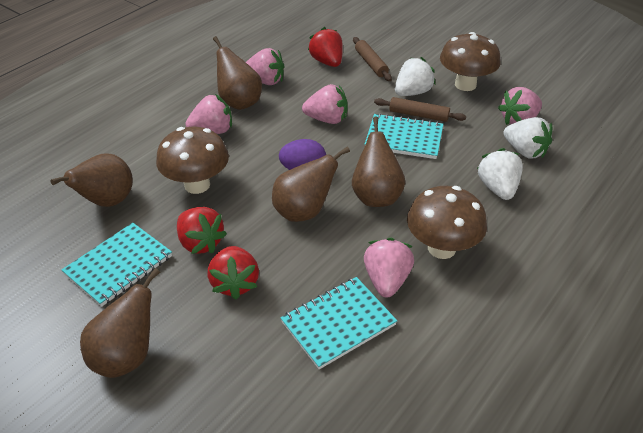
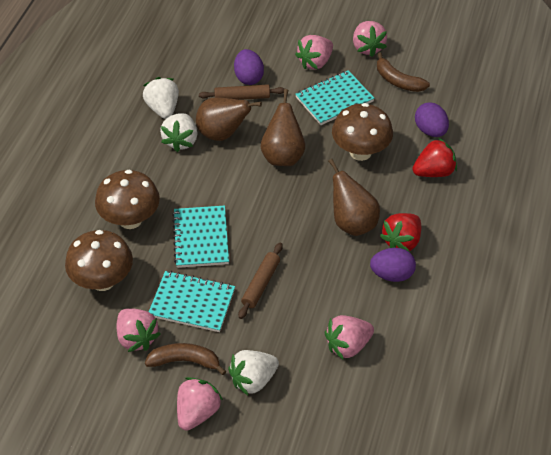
brown banana: none = 0 -> [145,343,226,375] [377,52,430,92] = 2
brown pear: [50,153,133,207] [80,268,160,378] [213,36,262,110] [272,146,350,222] [352,116,405,207] = 5 -> [196,97,262,141] [261,89,305,166] [328,159,380,236] = 3
purple egg: [279,139,326,170] = 1 -> [234,49,264,85] [370,248,416,282] [415,102,449,137] = 3
red strawberry: [177,207,227,254] [207,246,259,299] [308,27,343,67] = 3 -> [380,213,421,252] [412,138,457,177] = 2

